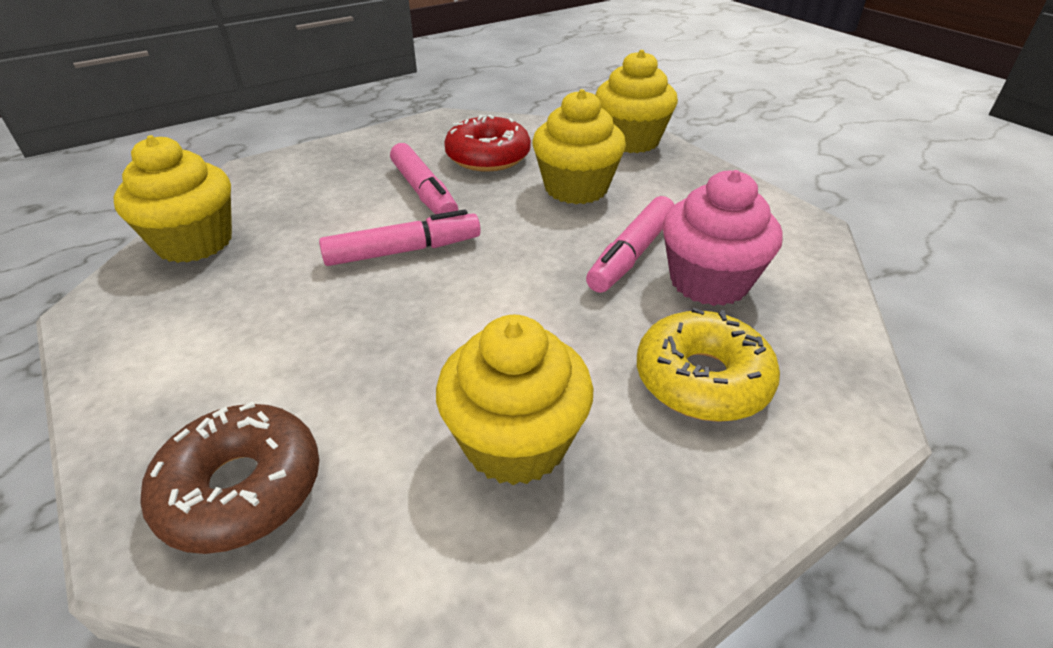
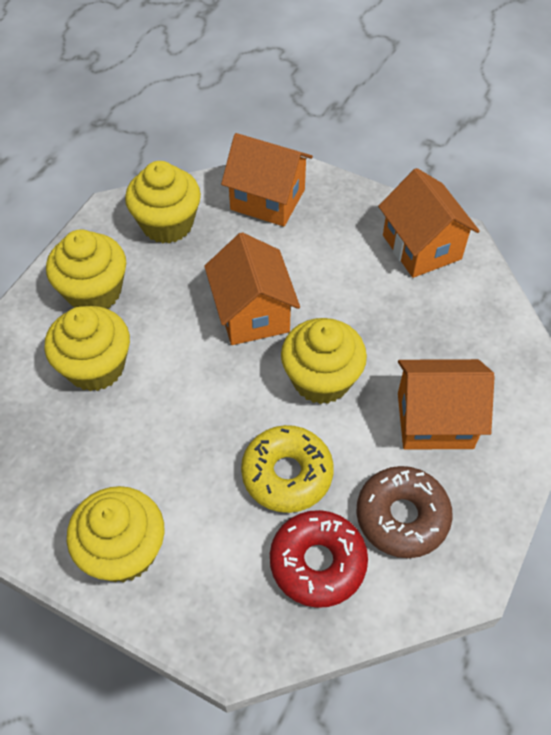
orange house: none = 0 -> [204,232,300,345] [221,133,313,227] [378,168,480,278] [398,359,495,450] = 4
pink cupcake: [663,170,783,306] = 1 -> none = 0
pink marker: [319,209,481,266] [390,143,458,214] [586,196,674,293] = 3 -> none = 0
yellow cupcake: [113,135,232,263] [436,315,593,485] [532,89,626,204] [595,50,678,153] = 4 -> [44,306,130,391] [46,229,126,308] [67,486,164,582] [125,161,201,243] [281,318,367,404] = 5

